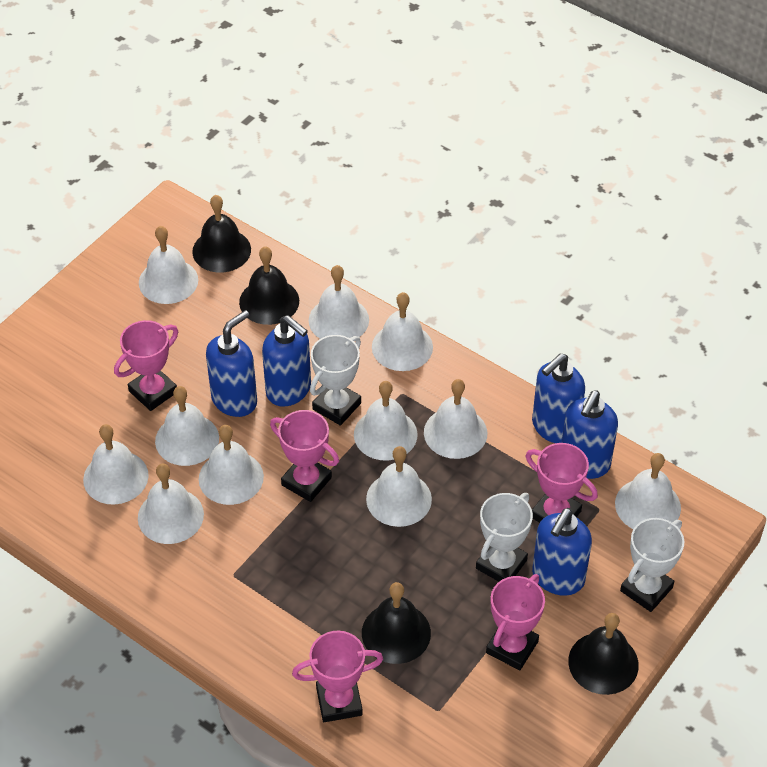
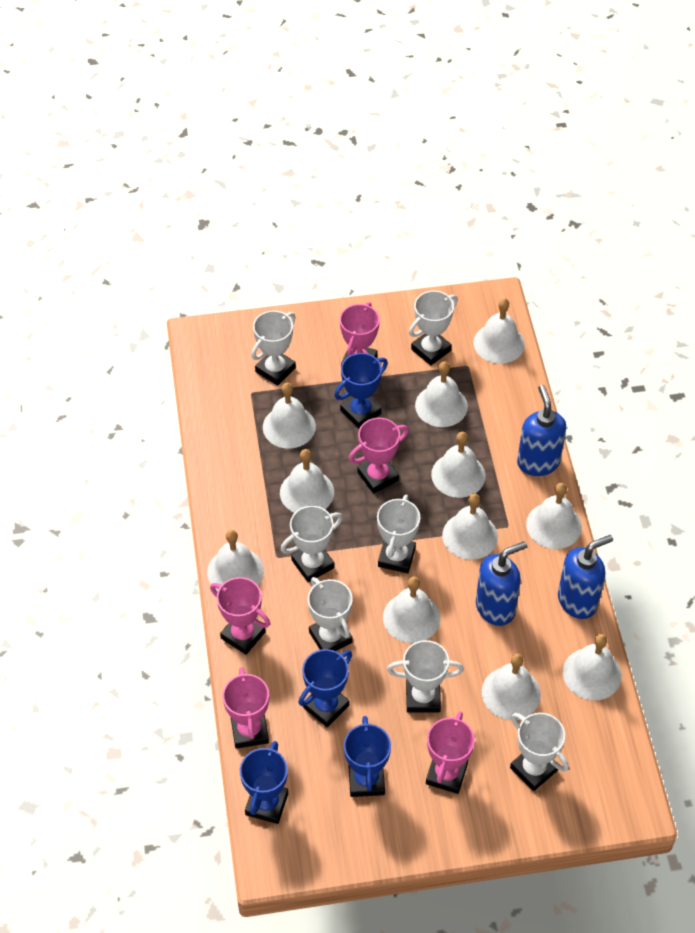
black bell: [192,195,251,273] [239,246,299,325] [362,582,431,664] [568,613,639,695] = 4 -> none = 0
blue soap dispenser: [206,310,257,417] [262,315,311,407] [532,353,585,443] [532,508,592,596] [562,390,618,479] = 5 -> [476,541,527,626] [517,385,567,476] [558,535,613,619] = 3
blue trophy: none = 0 -> [240,741,288,824] [299,649,352,727] [334,353,388,428] [344,716,391,797] = 4
white trophy: [310,335,361,426] [476,493,533,582] [620,518,684,612] = 3 -> [251,310,296,386] [281,506,343,582] [308,577,353,651] [377,495,421,573] [387,640,464,713] [409,291,458,365] [510,713,569,791] = 7

